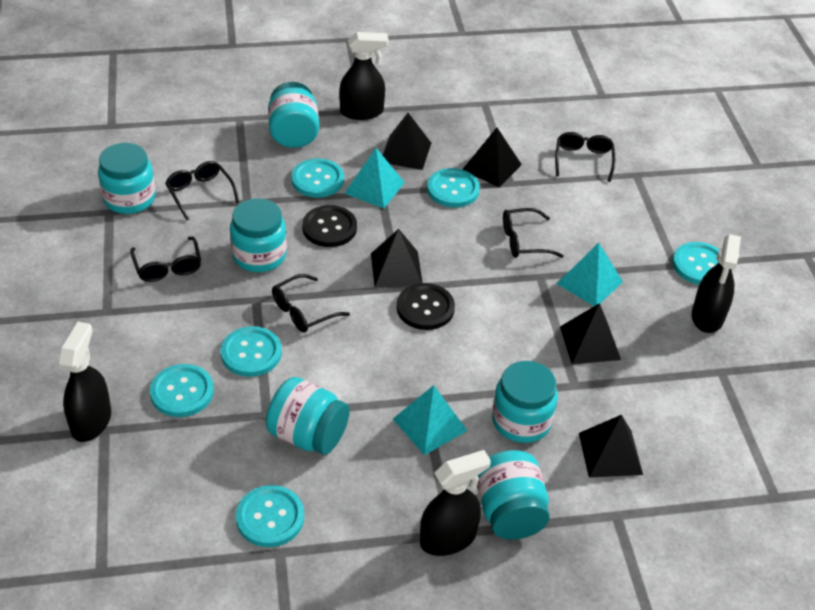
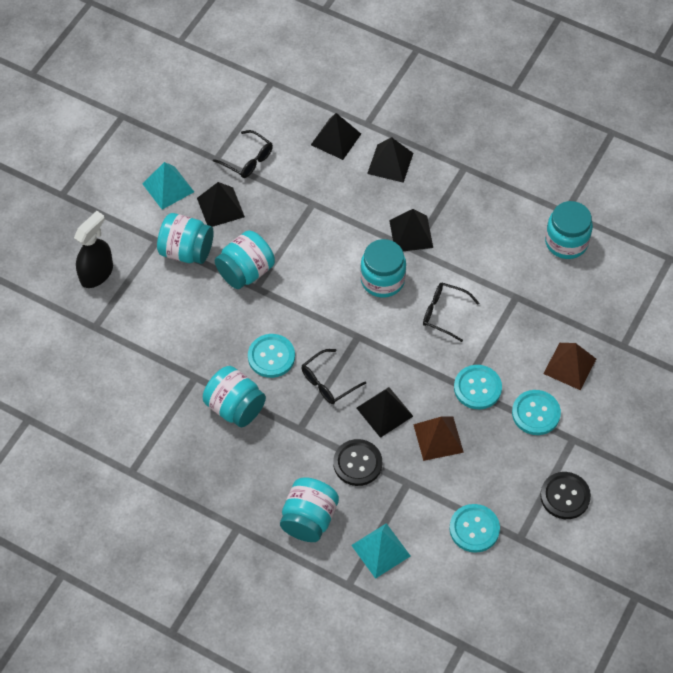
black glasses: [130,237,201,282] [165,161,239,221] [272,274,350,333] [503,208,564,258] [555,132,615,182] = 5 -> [213,130,273,178] [301,349,366,404] [423,283,479,342] = 3
black spray bottle: [59,322,111,442] [339,32,388,120] [420,450,491,556] [692,234,741,333] = 4 -> [74,211,113,288] = 1
brown pyramid: none = 0 -> [413,416,464,461] [543,343,596,390] = 2
turquoise button: [150,364,214,417] [221,326,282,377] [236,485,304,547] [291,158,344,198] [427,168,480,208] [672,242,719,285] = 6 -> [248,334,295,378] [449,504,500,553] [454,365,502,409] [512,390,561,435] = 4
turquoise pyramid: [344,148,405,208] [393,385,468,455] [557,243,623,306] = 3 -> [143,162,194,210] [351,523,410,579] = 2

